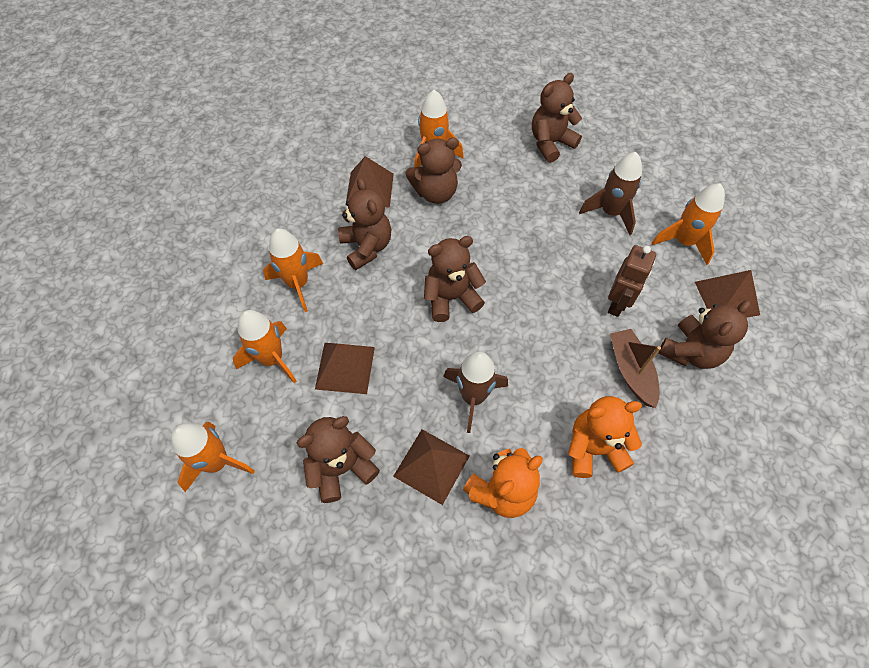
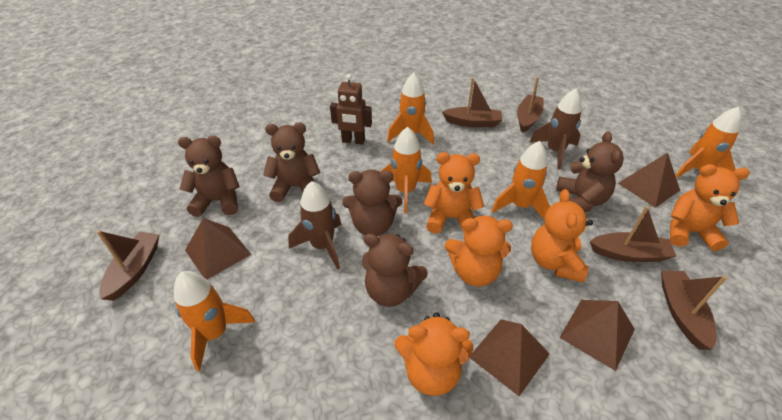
brown boat: [610,329,661,408] = 1 -> [97,230,160,301] [442,77,502,127] [517,77,544,133] [590,206,676,262] [661,271,727,350] = 5
brown teddy bear: [297,416,380,503] [338,178,391,270] [406,138,462,204] [424,236,486,322] [532,73,582,163] [658,300,751,369] = 6 -> [178,136,240,217] [263,122,320,202] [342,170,402,236] [362,233,428,307] [556,132,624,212] = 5
orange teddy bear: [463,448,543,518] [568,396,642,478] = 2 -> [394,312,473,396] [424,152,484,234] [445,216,513,287] [531,189,593,283] [670,164,750,251] = 5

